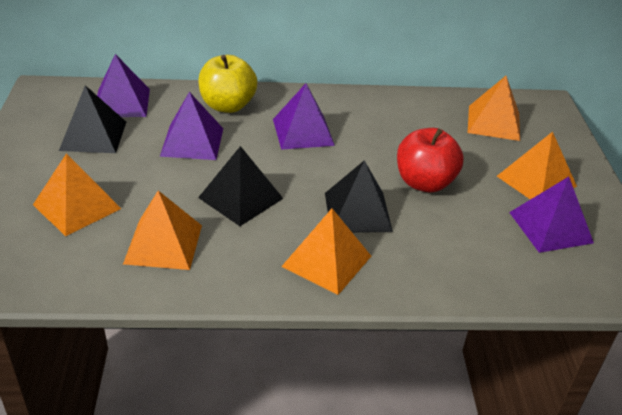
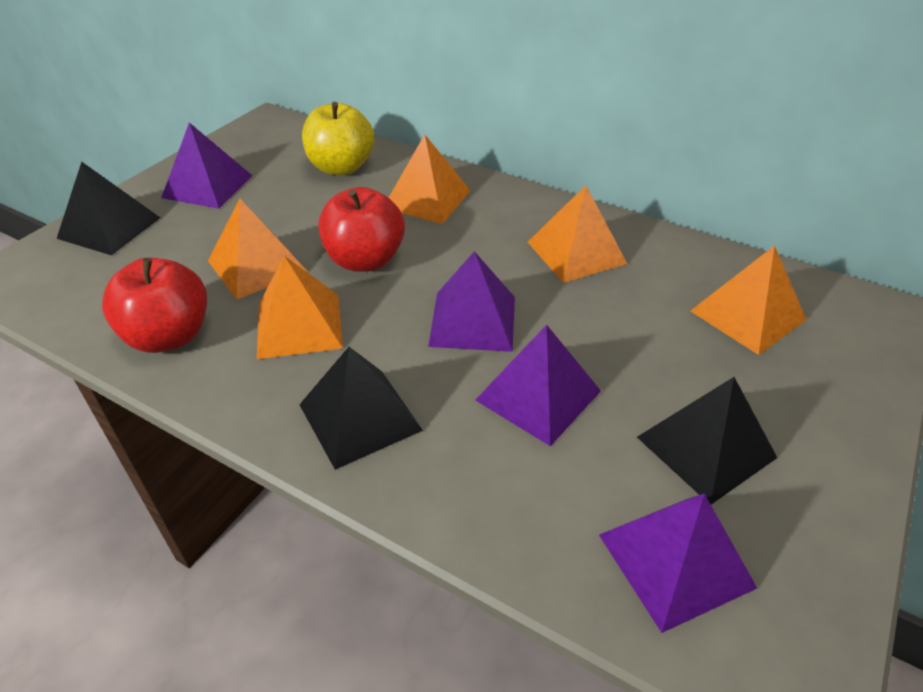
red apple: [397,128,464,192] = 1 -> [102,257,207,353] [318,187,405,272] = 2

